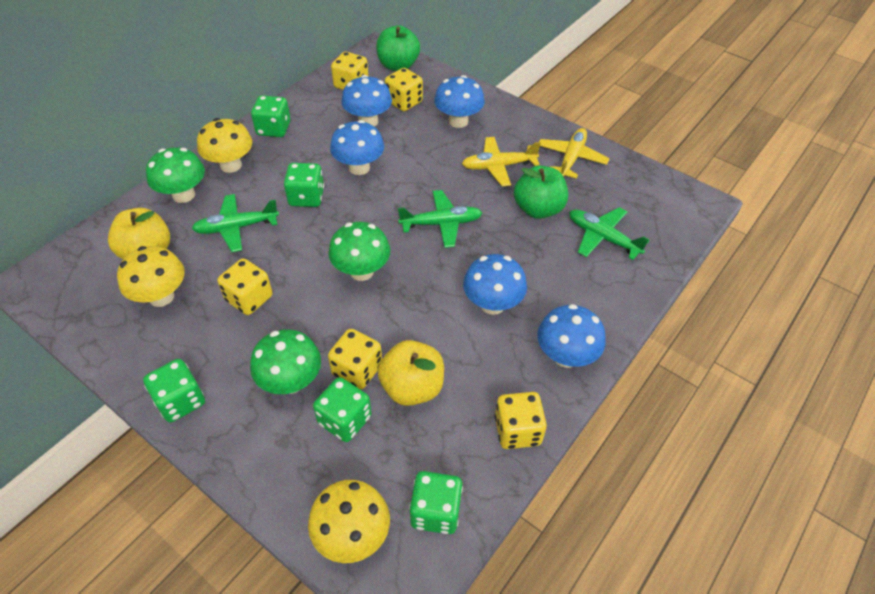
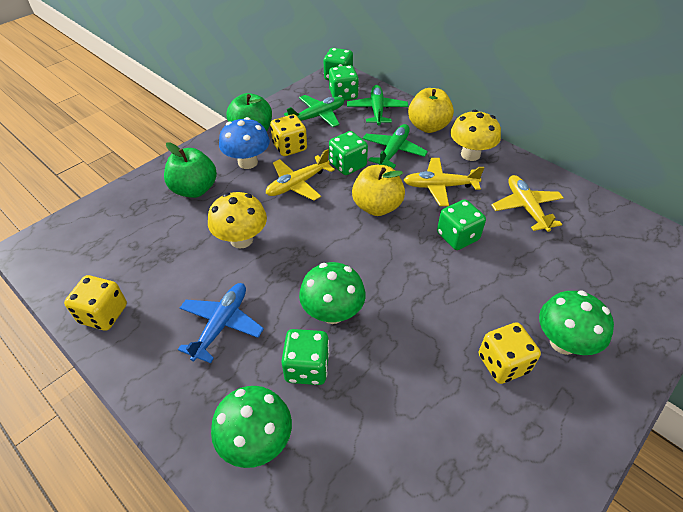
blue mushroom: [330,120,384,175] [341,75,392,126] [434,75,485,128] [463,254,527,315] [537,304,606,368] = 5 -> [219,117,270,169] = 1
blue plane: none = 0 -> [178,283,264,363] = 1
yellow dice: [217,258,273,315] [328,329,382,389] [331,52,369,90] [385,68,423,111] [495,392,547,449] = 5 -> [64,275,127,331] [270,114,307,156] [479,322,541,384] = 3
yellow mushroom: [117,246,185,307] [197,118,252,173] [308,480,390,563] = 3 -> [208,192,267,249] [450,110,501,161] = 2
yellow plane: [462,137,541,187] [539,128,610,179] = 2 -> [266,149,335,201] [404,158,484,206] [491,175,563,232] = 3

